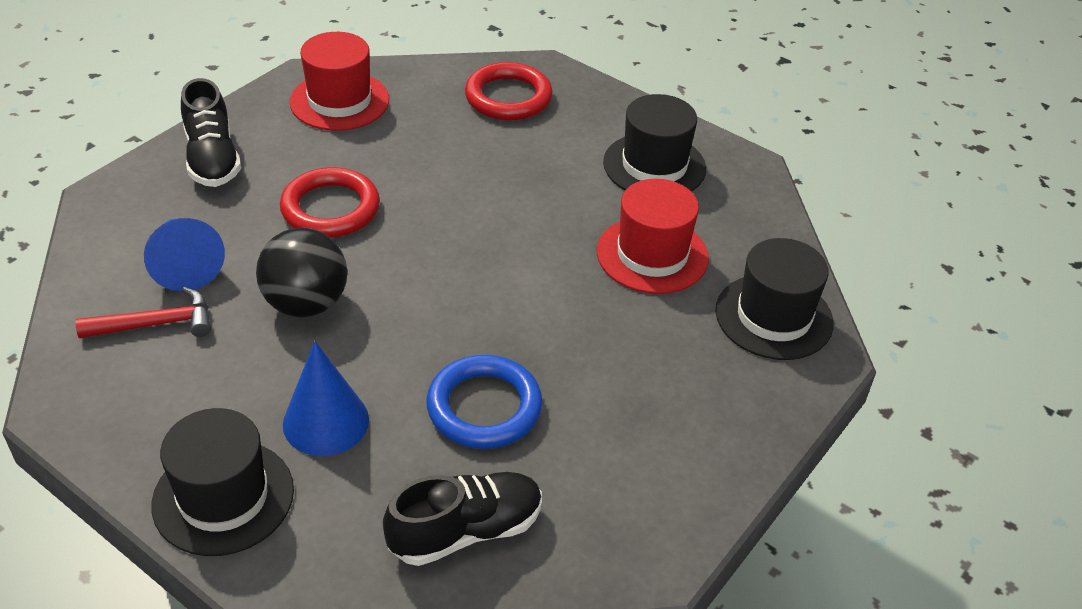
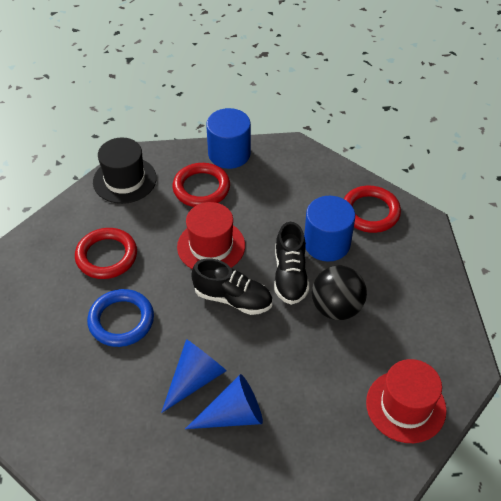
black hat: [151,408,294,556] [603,94,706,192] [716,238,834,360] = 3 -> [93,138,157,204] = 1
blue cylinder: none = 0 -> [206,108,251,169] [304,196,355,262] = 2
red hammer: [75,287,211,338] = 1 -> none = 0
red ring: [280,167,380,238] [465,62,553,120] = 2 -> [75,228,137,279] [173,163,230,207] [344,186,401,233] = 3

